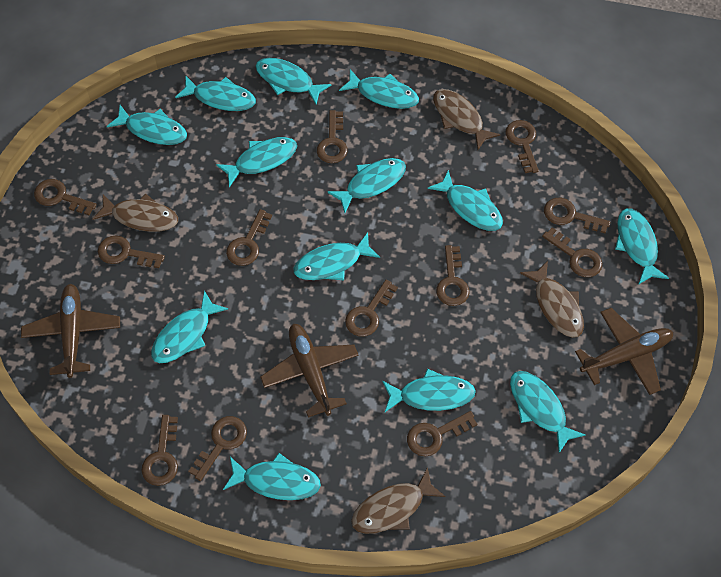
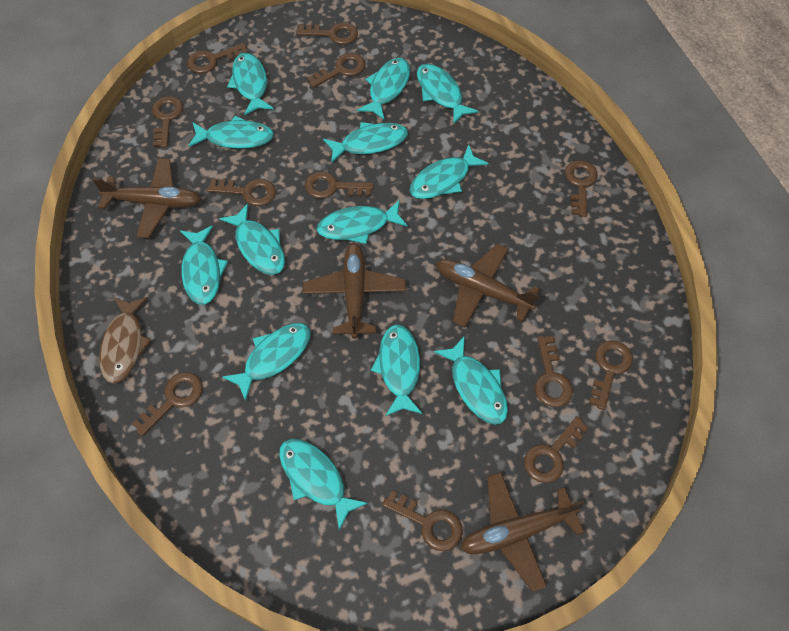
brown fish: [93,194,178,232] [351,467,446,534] [433,89,500,150] [520,261,584,338] = 4 -> [99,297,152,384] = 1
brown plane: [21,284,120,378] [260,324,359,418] [575,308,673,395] = 3 -> [92,158,201,238] [303,243,406,339] [436,244,540,327] [460,472,584,592] = 4

